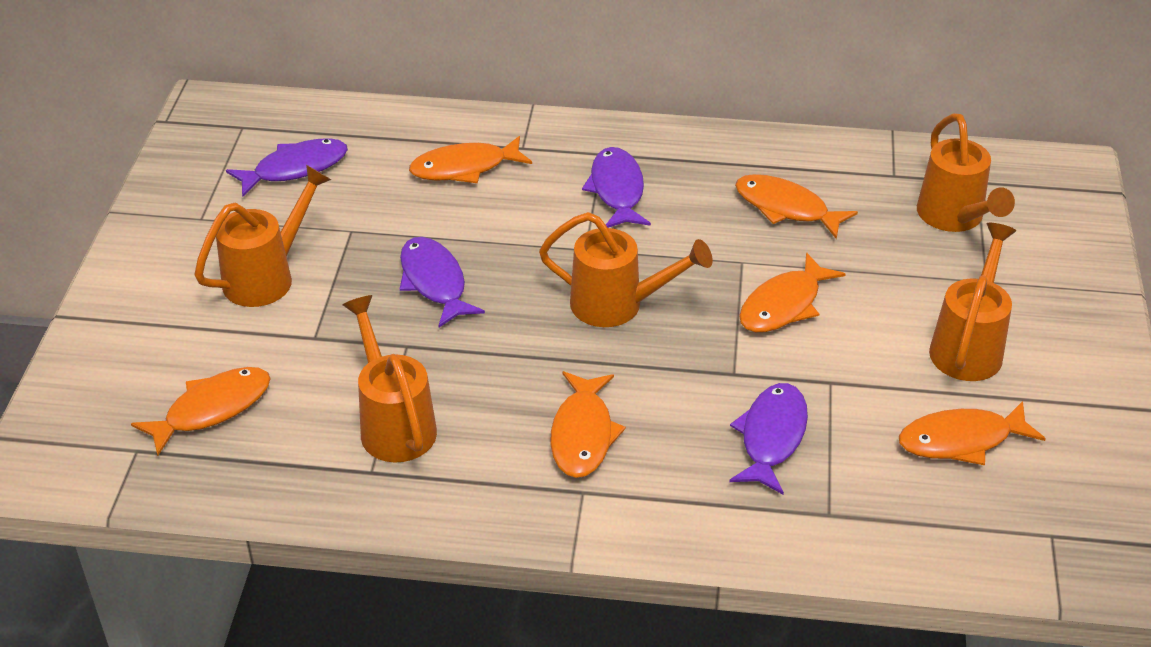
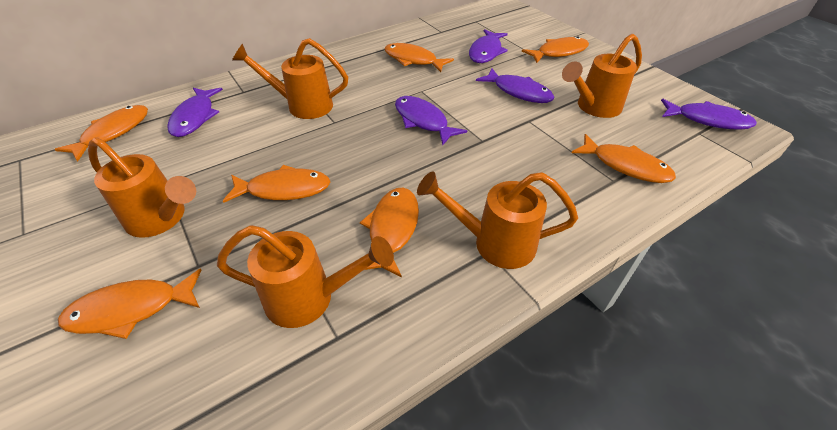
orange fish: [131,367,271,456] [409,136,532,183] [550,371,626,478] [735,174,858,239] [739,252,845,332] [899,401,1046,465] = 6 -> [54,105,148,162] [58,268,202,339] [223,165,330,203] [360,188,419,277] [384,43,454,72] [522,36,589,63] [572,134,676,183] = 7
purple fish: [226,138,348,197] [400,237,485,327] [582,147,651,228] [729,383,808,494] = 4 -> [167,88,223,137] [395,96,467,146] [469,29,508,63] [476,68,554,103] [661,99,757,130] = 5

